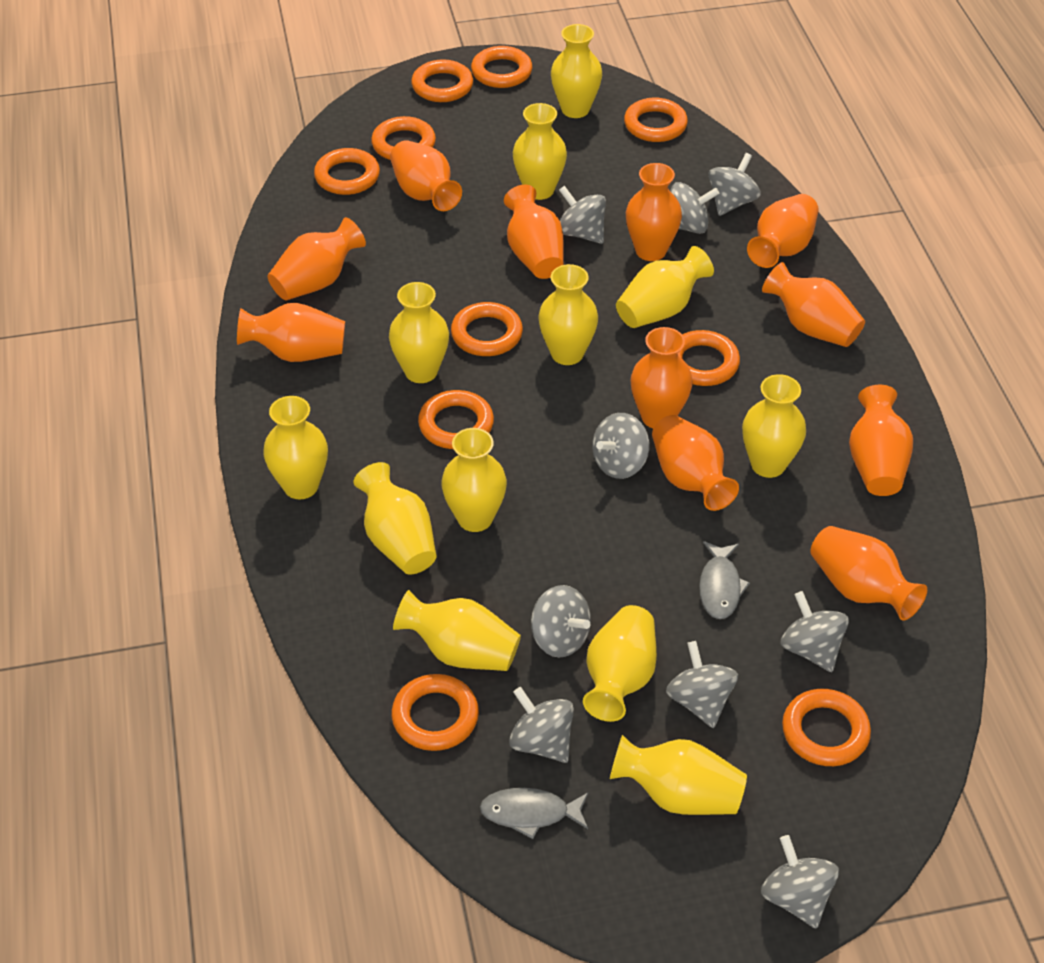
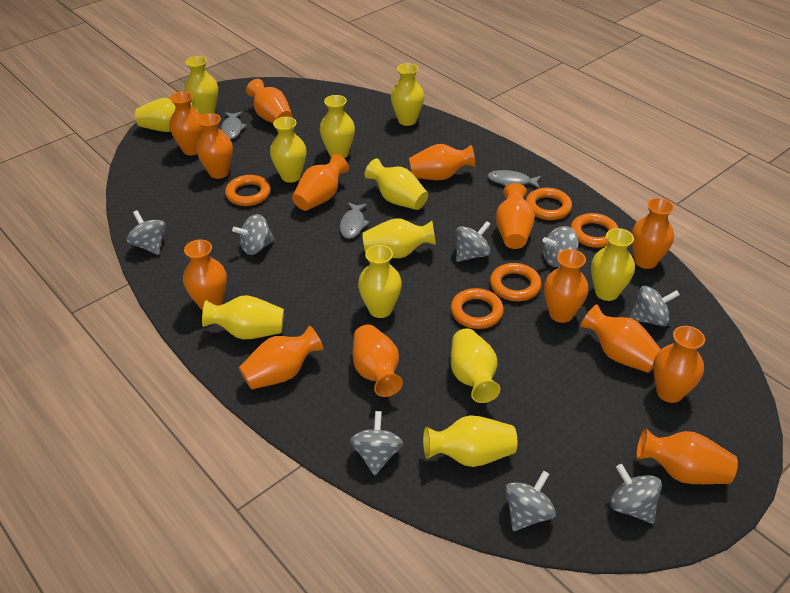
grey fish: [480,788,588,839] [699,541,750,619] = 2 -> [221,112,247,139] [340,202,370,239] [487,170,541,188] = 3
grey spinning top: [509,687,574,763] [531,585,591,657] [559,186,606,244] [592,413,650,479] [666,641,738,728] [670,182,719,234] [708,153,761,216] [761,835,839,929] [780,591,849,672] = 9 -> [127,210,166,255] [232,214,275,255] [350,411,403,475] [456,221,491,262] [505,471,556,531] [543,226,579,267] [610,464,662,524] [629,286,680,326] = 8
orange ring: [314,148,380,195] [371,116,436,160] [392,674,479,751] [411,59,473,102] [418,390,494,449] [451,302,523,356] [471,46,532,88] [624,98,688,142] [678,330,740,386] [782,689,871,766] = 10 -> [225,175,271,206] [451,288,504,329] [490,263,542,301] [526,188,572,220] [570,213,618,248] = 5
orange vase: [237,303,345,362] [268,217,366,300] [390,140,462,211] [504,185,564,279] [626,163,682,261] [630,327,693,428] [652,415,739,511] [747,194,819,268] [762,262,865,347] [811,526,927,620] [849,385,913,496] = 11 -> [169,91,203,155] [183,239,227,311] [196,113,233,179] [239,325,324,390] [246,79,292,123] [292,154,349,211] [353,324,403,397] [409,144,475,180] [495,183,535,249] [544,249,588,323] [581,304,661,373] [632,198,674,269] [636,428,738,484] [653,326,705,403] = 14

